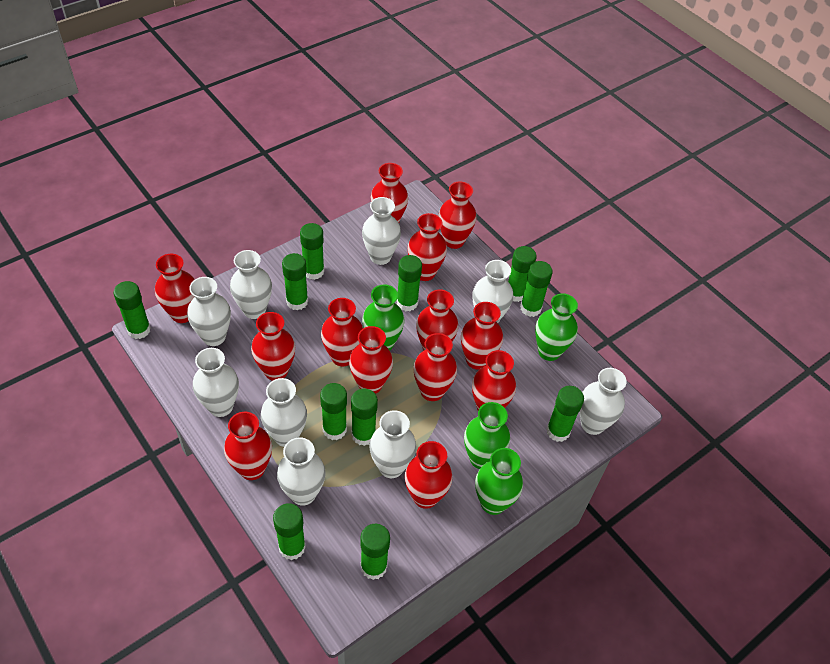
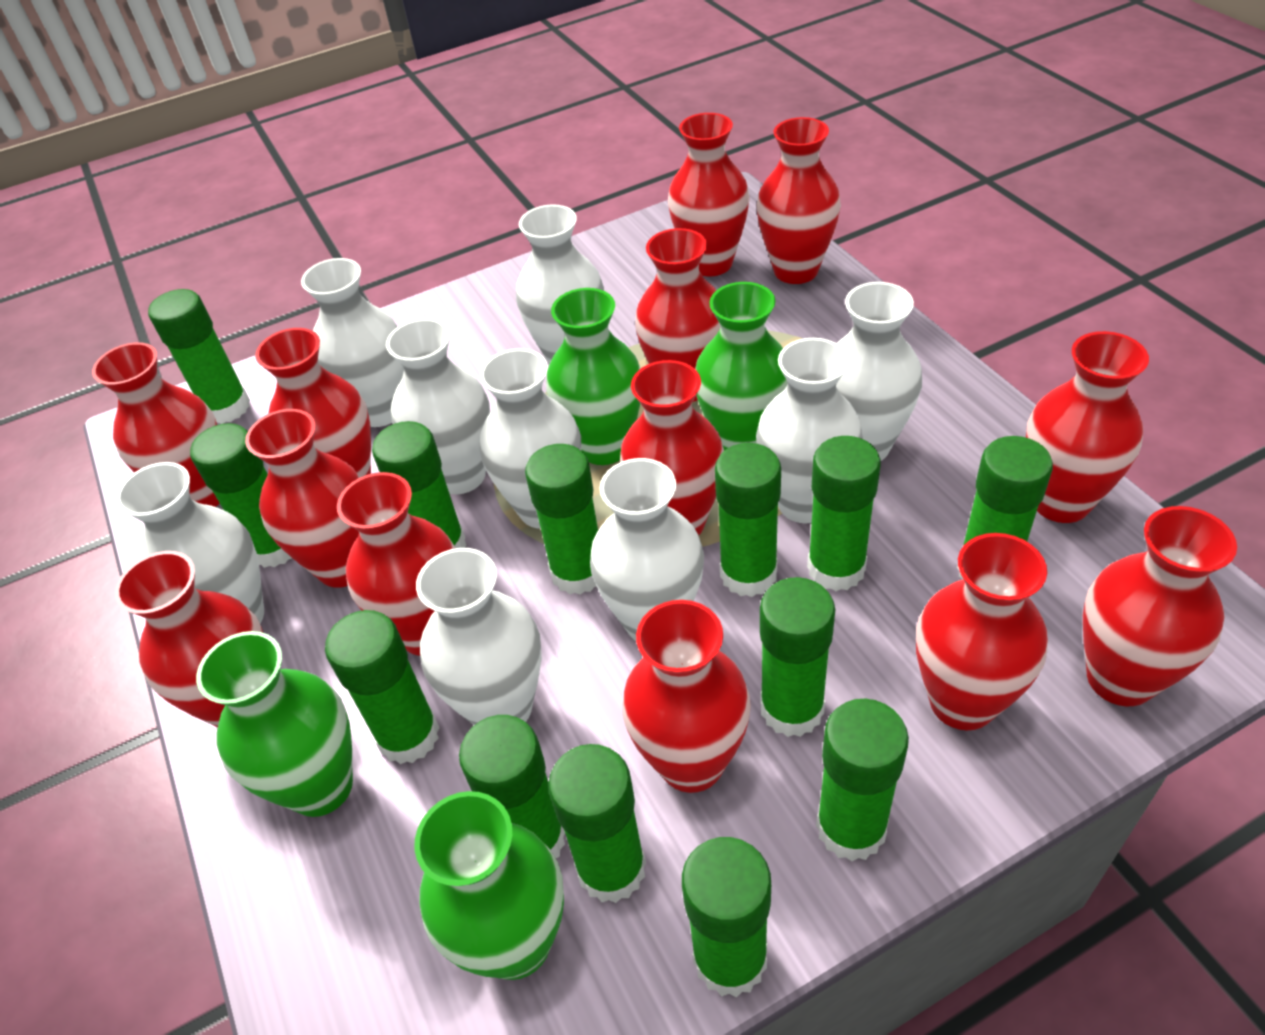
green glue stick: [113,281,151,339] [273,503,306,560] [282,253,308,310] [300,223,324,280] [320,383,347,440] [351,389,378,446] [360,524,390,580] [397,255,422,311] [508,246,537,302] [520,261,553,317] [546,386,584,442] = 11 -> [148,289,250,424] [190,423,292,568] [325,610,440,764] [372,421,467,548] [459,715,565,858] [525,444,598,595] [548,744,646,903] [682,837,771,997] [715,443,781,597] [760,577,835,737] [807,436,881,591] [816,699,909,861] [957,436,1053,579] = 13

